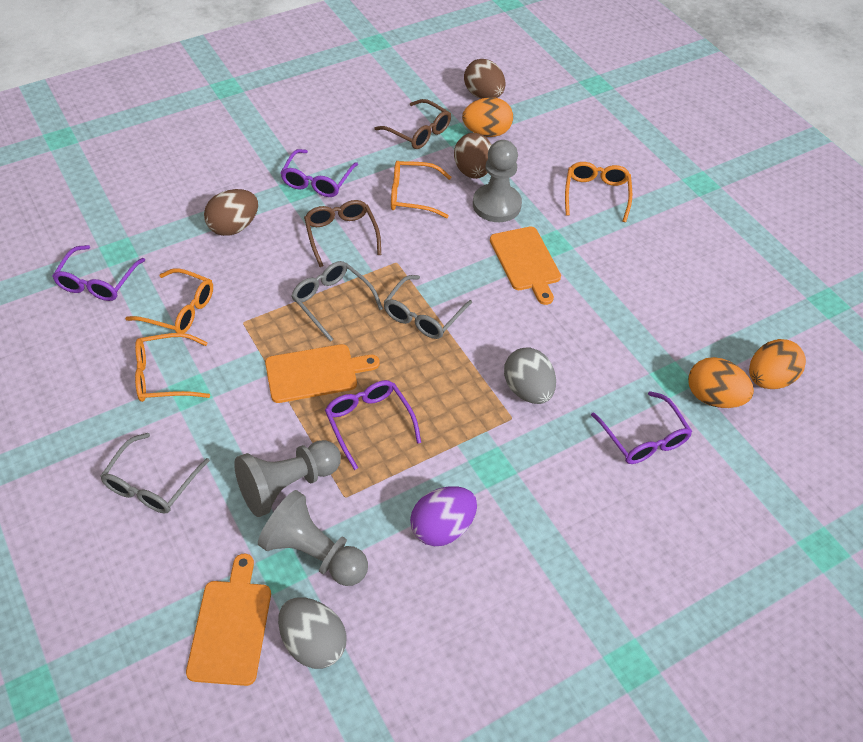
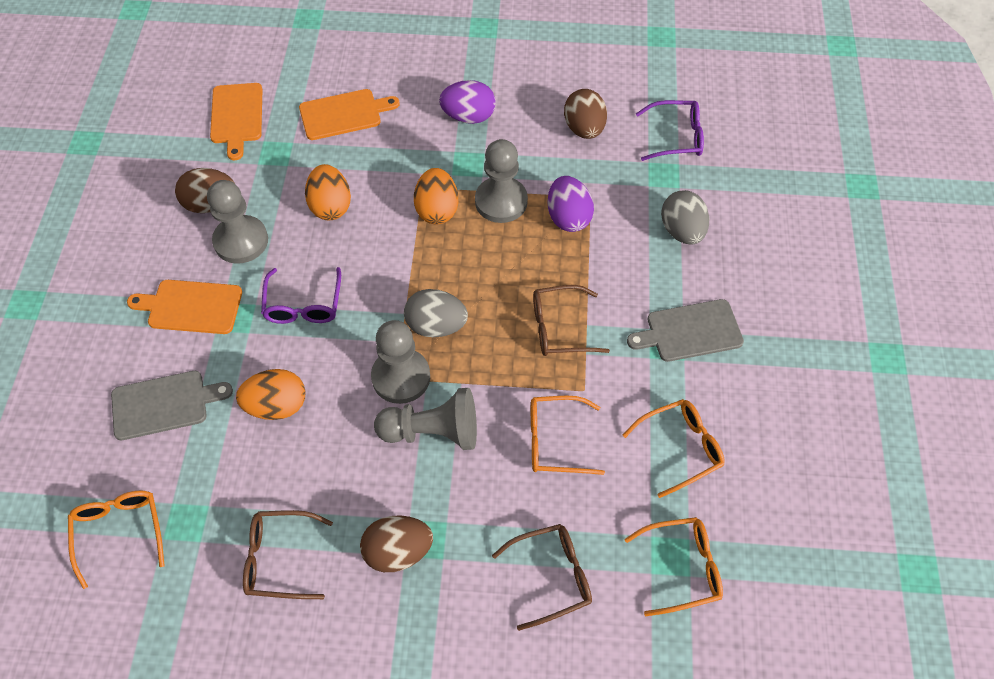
brown glasses: [304,200,381,267] [375,99,451,149] = 2 -> [243,510,333,599] [492,524,592,631] [533,285,610,356] = 3
grey cutting board: none = 0 -> [111,371,233,440] [627,299,744,362] = 2
grey glasses: [100,433,210,513] [291,261,383,342] [383,275,472,339] = 3 -> none = 0
grey pawn: [234,440,341,517] [258,490,368,586] [473,140,522,222] = 3 -> [207,180,268,264] [371,320,430,404] [374,388,477,450] [475,139,528,223] = 4
purple egg: [410,486,477,546] = 1 -> [439,80,496,124] [547,176,594,232] = 2
purple glasses: [52,245,145,301] [280,149,358,197] [325,380,421,470] [591,391,692,464] = 4 -> [261,267,341,324] [636,100,704,161] = 2

